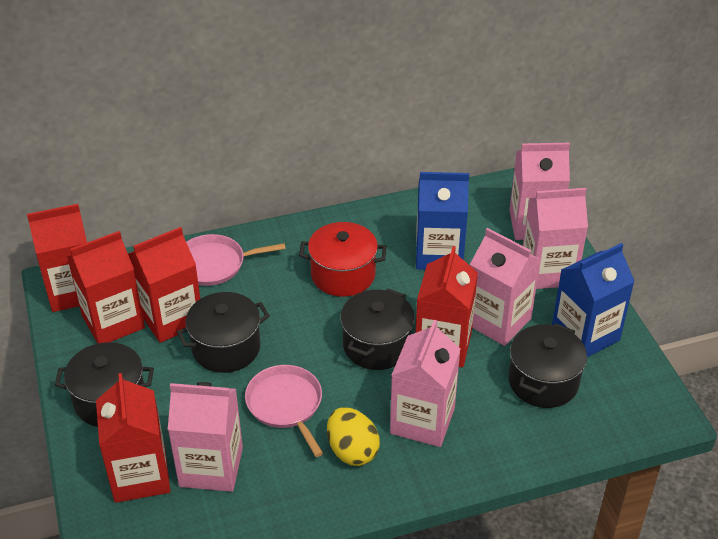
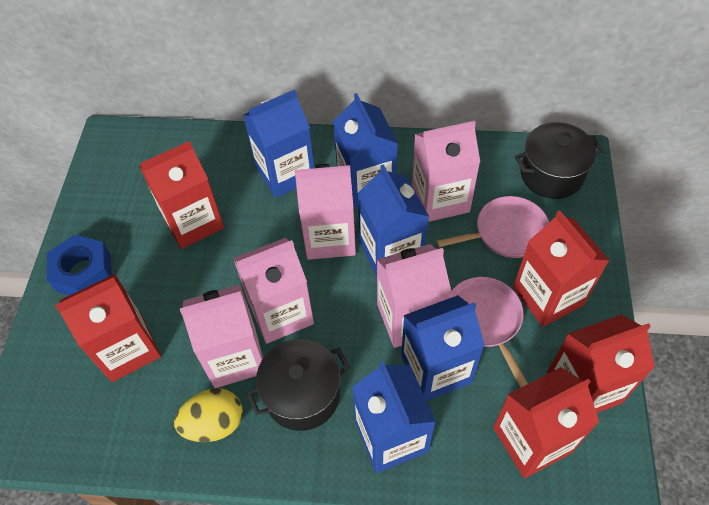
black pot: [55,342,154,427] [177,292,270,373] [340,289,415,370] [508,323,587,408] = 4 -> [247,339,350,431] [515,122,603,199] = 2
blue carton: [416,172,469,270] [552,243,635,357] = 2 -> [243,89,314,198] [333,93,398,208] [352,361,436,473] [357,164,429,276] [401,295,485,401] = 5
blue nut: none = 0 -> [47,235,111,295] = 1
red pot: [299,222,386,297] = 1 -> none = 0

